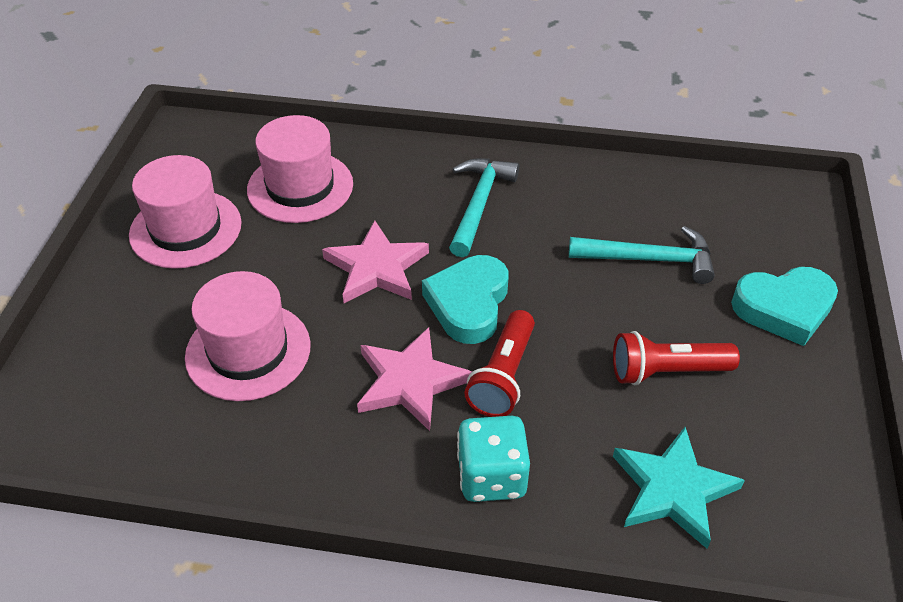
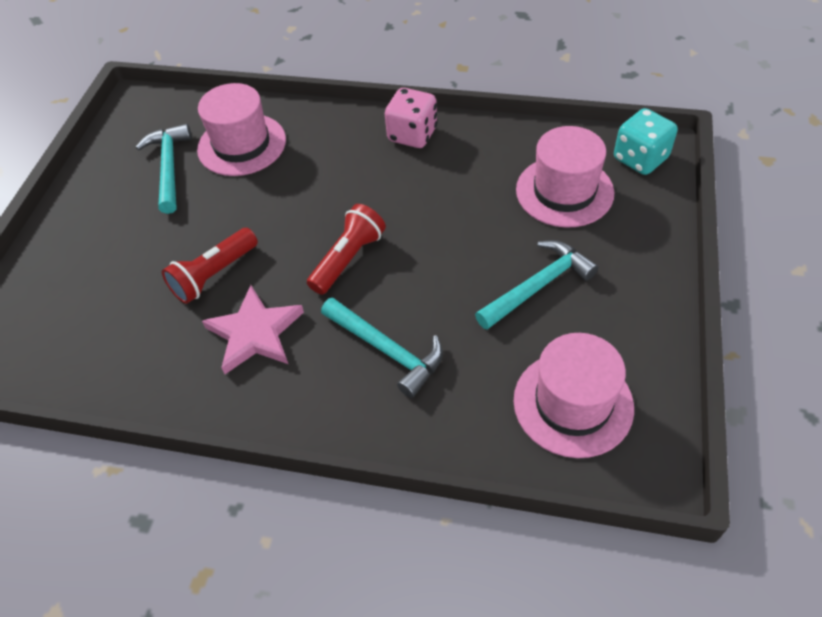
pink dice: none = 0 -> [385,88,437,148] = 1
pink star: [322,220,429,303] [357,327,472,431] = 2 -> [202,285,304,374] = 1
turquoise hammer: [449,158,519,257] [569,226,715,284] = 2 -> [136,124,192,214] [321,297,443,398] [475,240,598,330] = 3
turquoise heart: [422,255,508,344] [731,267,838,346] = 2 -> none = 0
turquoise star: [613,427,745,549] = 1 -> none = 0

